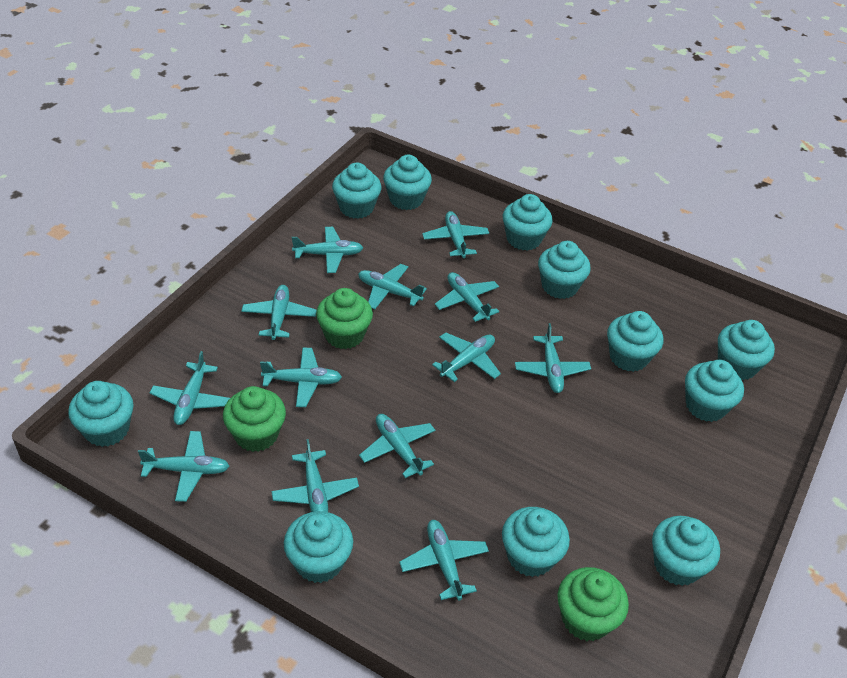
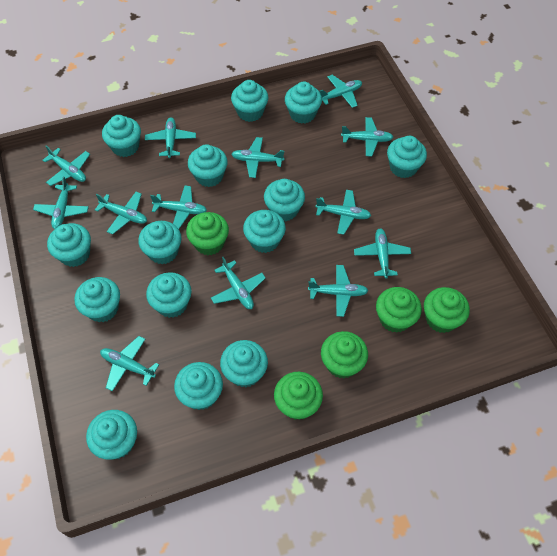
green cupcake: [223,386,286,452] [316,288,373,349] [557,567,629,641] = 3 -> [186,212,229,255] [274,372,323,420] [321,331,368,378] [376,287,422,333] [424,287,470,333] = 5
turquoise cupcake: [68,381,134,447] [284,511,353,583] [332,163,381,219] [383,155,432,210] [502,507,570,577] [503,194,553,251] [538,241,591,299] [607,311,663,372] [652,516,720,586] [685,360,744,422] [718,320,775,380] = 11 -> [47,223,91,267] [74,277,120,322] [86,410,137,460] [102,115,141,157] [138,221,182,264] [146,272,192,318] [174,362,223,410] [188,144,228,187] [220,340,268,387] [231,80,268,122] [243,210,286,253] [264,179,305,221] [285,81,322,124] [387,136,427,178] = 14

